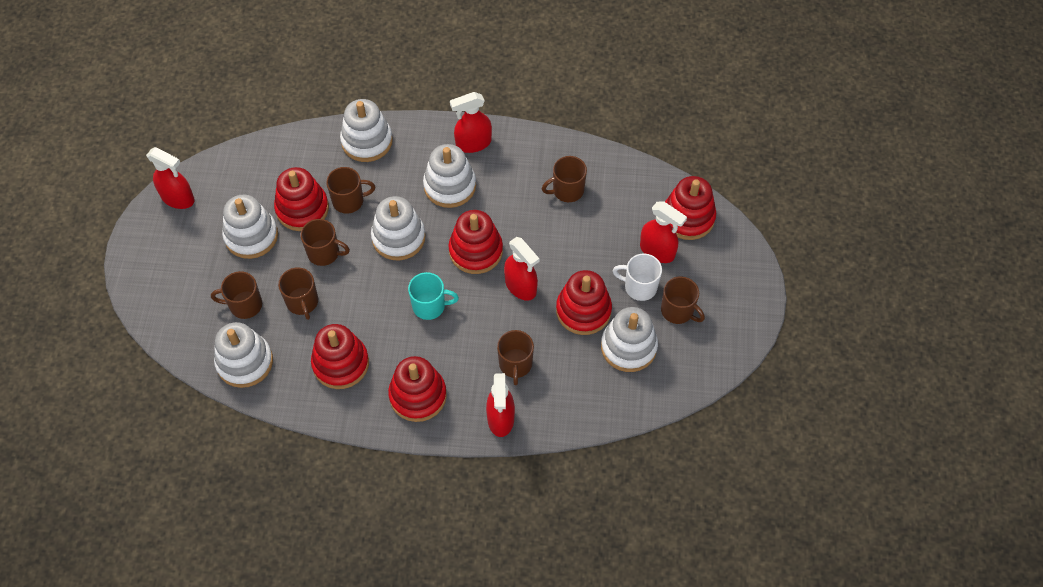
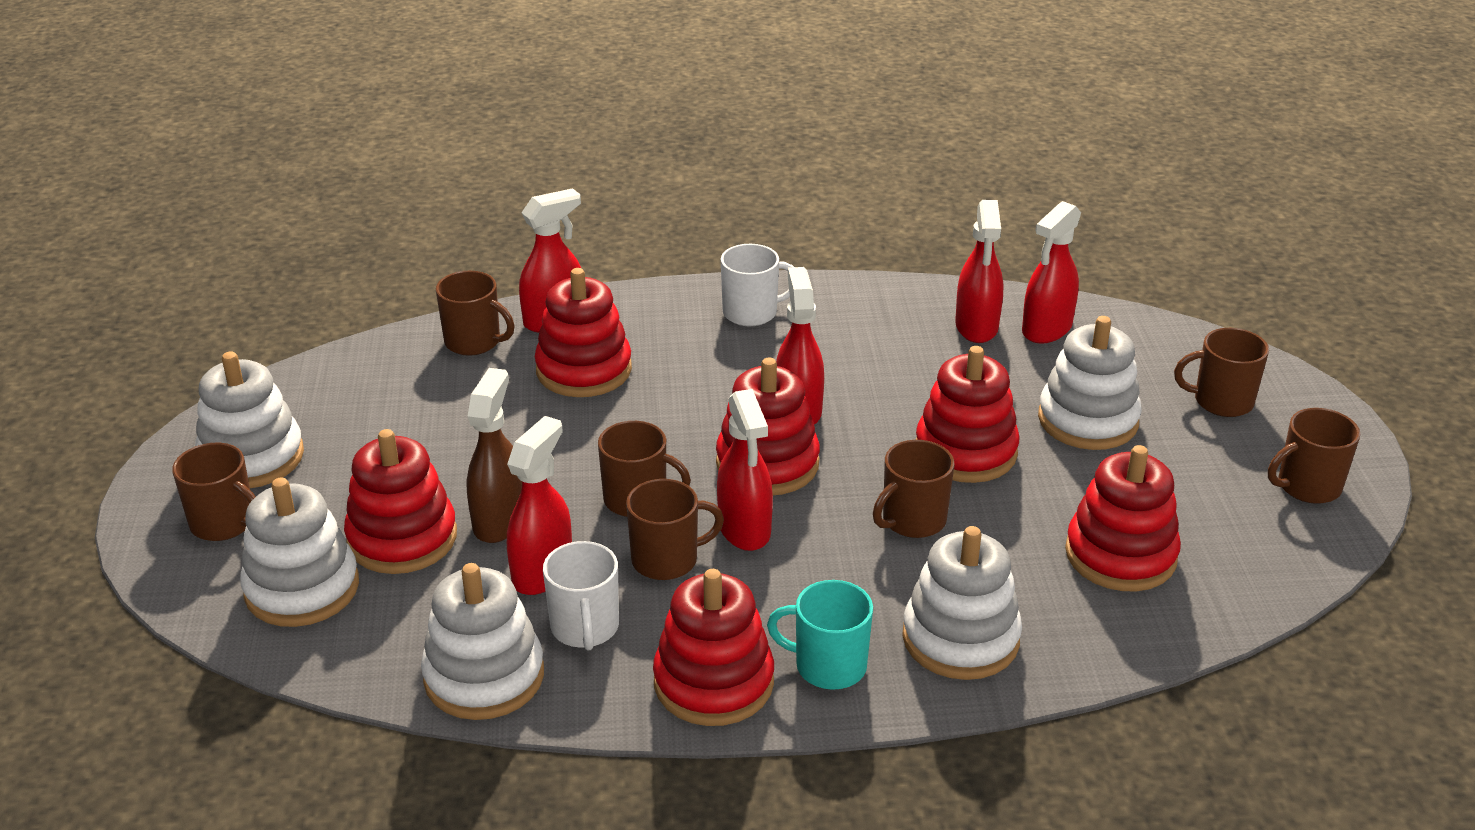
brown spray bottle: none = 0 -> [466,368,522,543] = 1
red spray bottle: [146,147,195,209] [450,92,492,153] [486,373,515,437] [504,237,539,301] [640,201,687,263] = 5 -> [507,416,572,595] [519,188,581,332] [717,389,773,551] [776,267,824,425] [955,200,1003,343] [1022,201,1081,344] = 6
white mug: [613,254,662,301] = 1 -> [543,541,619,650] [721,244,794,326] = 2
white stacking toy: [214,322,273,388] [222,195,278,259] [340,99,393,162] [371,196,425,260] [423,144,476,208] [601,307,658,372] = 6 -> [195,351,304,488] [240,478,359,627] [421,563,544,720] [902,526,1022,680] [1038,316,1142,450] = 5

